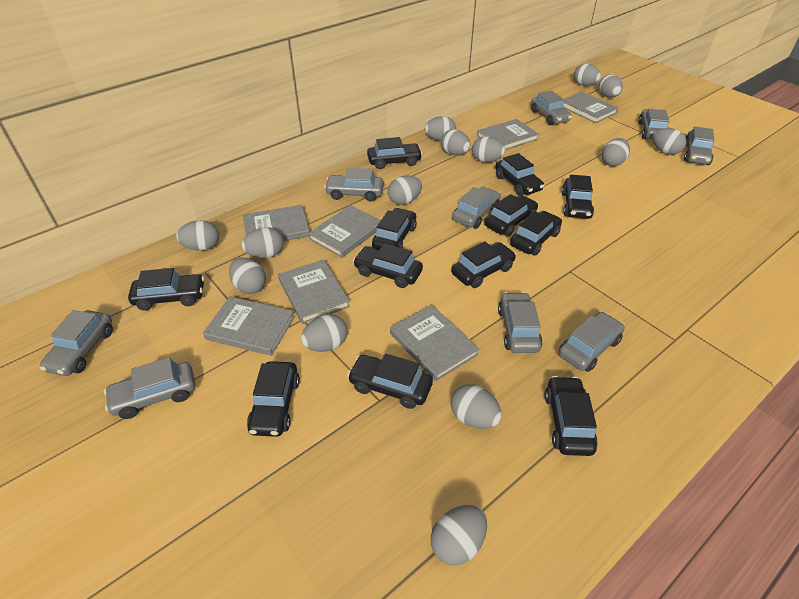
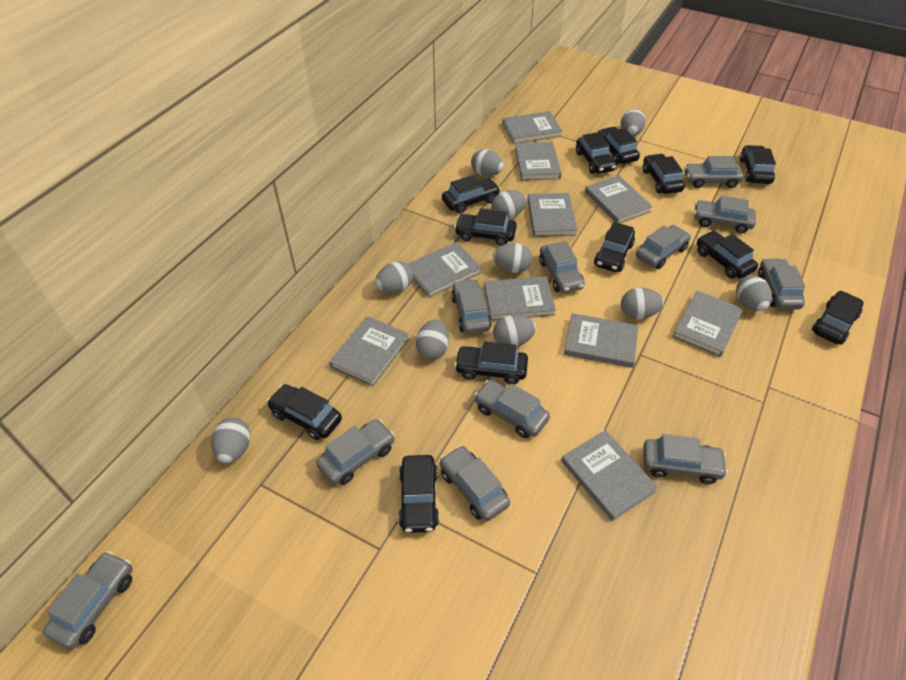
grey book: [203,296,295,356] [243,205,310,241] [278,259,350,324] [308,205,381,258] [390,305,479,381] [477,119,539,150] [563,92,618,123] = 7 -> [329,316,409,386] [408,242,482,298] [484,276,556,321] [502,111,562,144] [515,142,562,181] [528,193,577,237] [561,430,658,521] [564,313,638,368] [585,175,653,223] [673,290,743,357] = 10
grey car: [40,310,113,376] [104,357,195,419] [324,168,384,202] [452,187,501,228] [498,292,543,353] [531,90,572,125] [559,312,625,372] [638,109,669,139] [684,126,714,165] = 9 -> [43,551,133,649] [316,419,395,485] [440,445,510,521] [451,278,492,334] [474,380,550,438] [539,241,585,293] [636,225,691,269] [643,434,728,484] [684,156,744,188] [694,196,756,233] [758,258,805,309] = 11
grey egg: [176,220,219,251] [229,257,266,294] [242,227,284,258] [301,314,348,352] [388,176,422,205] [425,116,456,141] [431,505,487,566] [441,129,470,155] [451,384,502,429] [472,136,505,162] [574,64,601,86] [599,74,623,98] [602,138,630,166] [653,128,687,155] = 14 -> [211,417,250,463] [375,261,413,293] [416,319,449,360] [471,149,504,176] [491,190,526,219] [493,243,532,273] [493,315,536,347] [621,109,646,136] [621,288,664,319] [736,275,772,311] = 10

